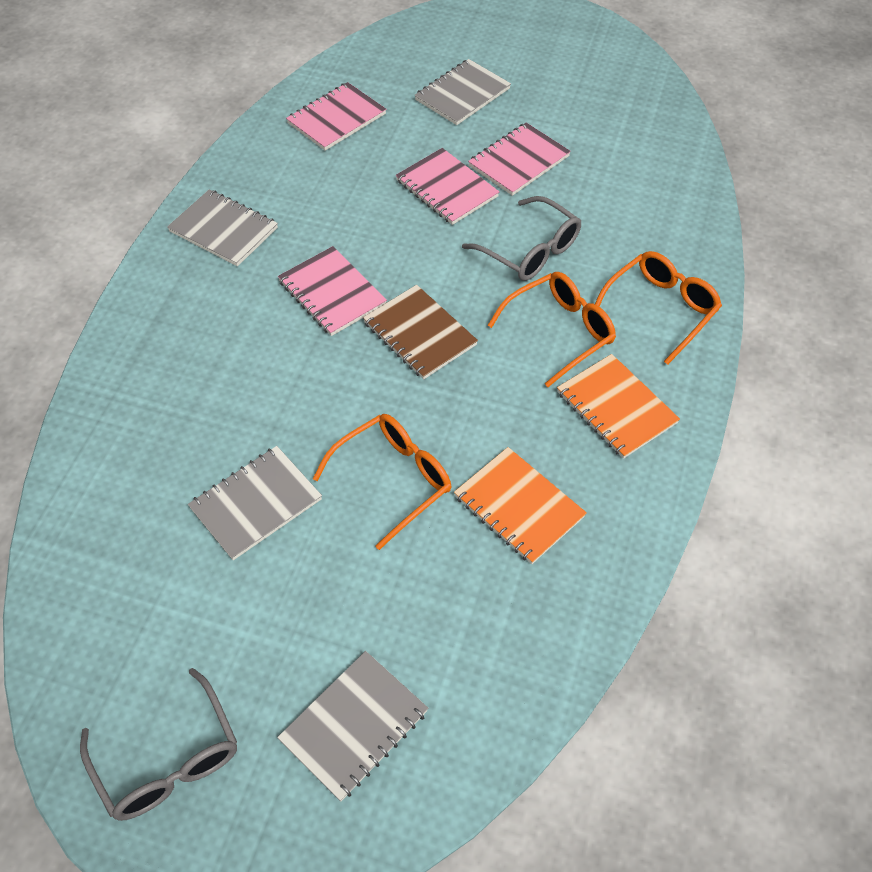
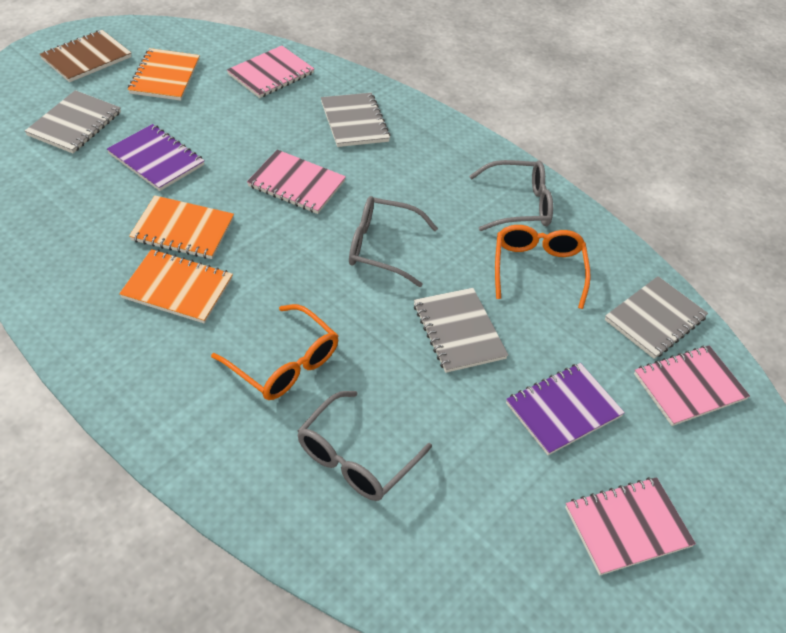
grey glasses: [80,668,237,821] [462,196,581,281] = 2 -> [297,391,432,501] [349,196,438,287] [469,160,553,231] = 3
orange glasses: [313,414,451,550] [488,272,616,387] [595,251,722,365] = 3 -> [211,304,339,400] [495,225,591,309] = 2
orange notebook: [454,447,587,564] [557,354,680,459] = 2 -> [119,249,233,324] [128,48,200,101] [129,195,234,259] = 3
purple notebook: none = 0 -> [107,124,205,191] [506,363,625,455] = 2

